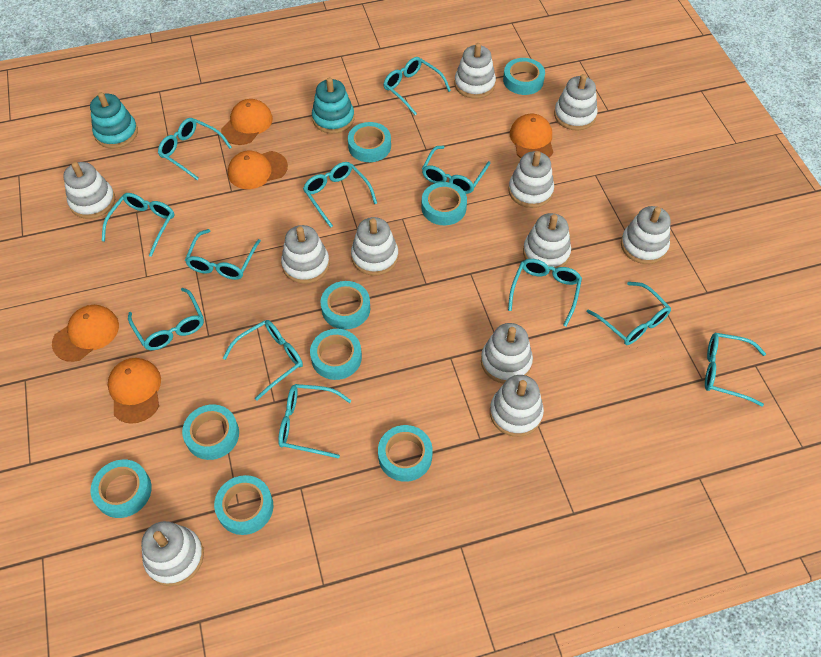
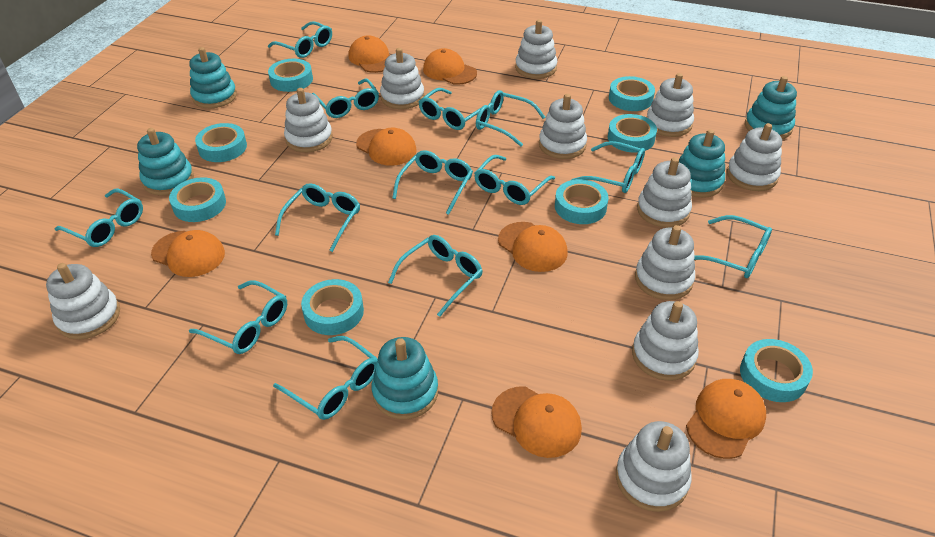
orange cap: [52,305,119,362] [108,358,161,424] [221,99,273,145] [228,151,288,189] [510,114,553,158] = 5 -> [151,230,225,277] [348,35,390,73] [356,128,417,166] [423,48,477,85] [491,386,582,458] [498,222,568,272] [686,379,766,459] = 7
turquoise glasses: [102,193,174,257] [128,288,204,350] [158,118,232,180] [185,229,261,280] [223,320,303,400] [278,384,352,459] [303,162,377,228] [383,57,451,115] [422,146,490,194] [508,259,582,327] [587,282,671,345] [705,333,766,407] = 12 -> [55,189,143,247] [189,280,287,354] [268,21,332,58] [273,336,378,420] [275,183,360,252] [312,78,379,118] [388,235,482,317] [392,150,473,215] [419,88,482,130] [474,155,555,205] [476,90,545,147] [571,141,645,193] [694,215,772,278] = 13
turquoise stacking toy: [90,92,138,149] [312,77,354,134] = 2 -> [137,128,194,196] [190,47,237,108] [372,337,438,420] [679,129,725,198] [745,76,797,139] = 5
turquoise tape: [91,460,152,518] [182,404,239,460] [214,475,273,535] [310,329,362,380] [321,281,370,330] [348,122,391,162] [378,425,433,482] [421,182,467,225] [503,58,545,95] = 9 -> [169,177,226,222] [195,123,247,162] [268,59,313,92] [301,279,364,335] [555,179,609,224] [608,114,657,153] [609,76,655,111] [740,339,813,402] = 8

